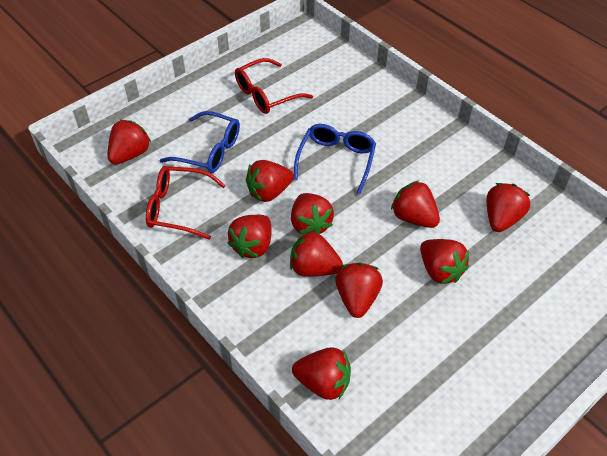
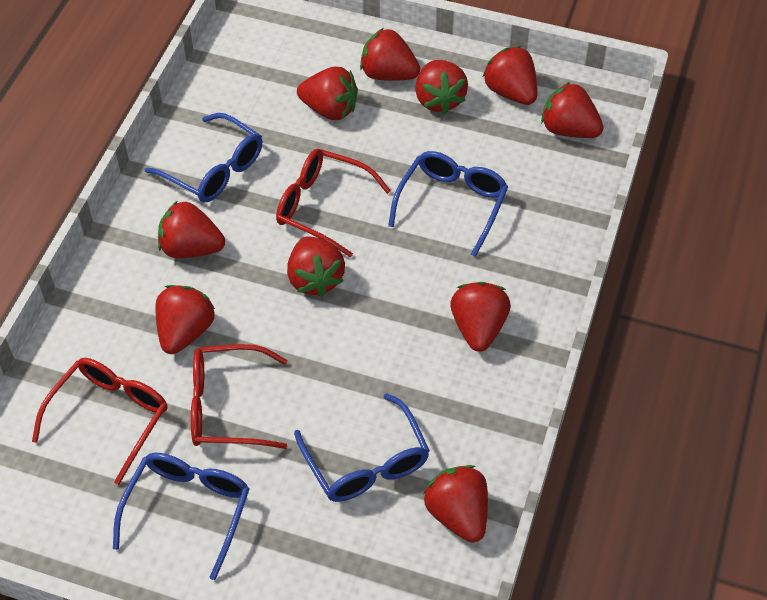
blue glasses: [160,111,240,173] [294,124,376,195] = 2 -> [113,453,250,580] [144,113,262,202] [294,393,430,502] [388,151,508,257] = 4
red glasses: [146,166,226,240] [235,58,313,114] = 2 -> [32,358,168,485] [191,344,287,449] [276,149,391,257] = 3

